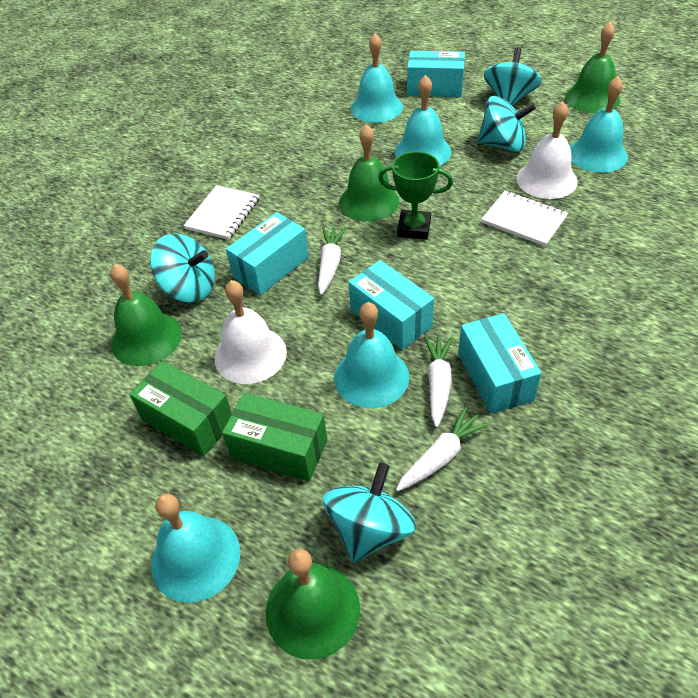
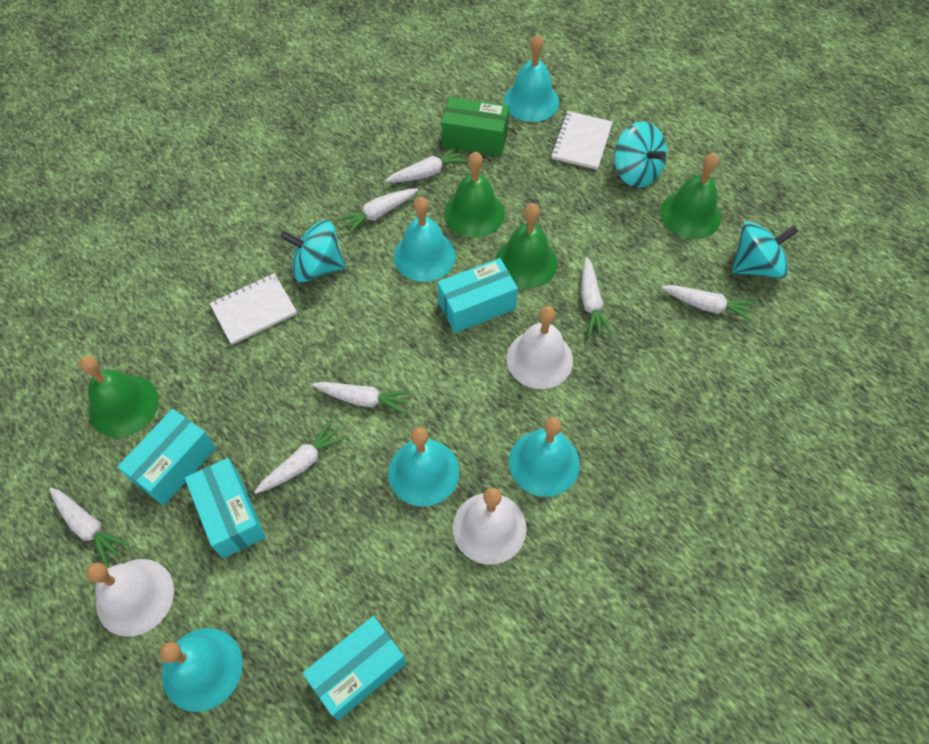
green box: [129,361,232,456] [222,393,327,481] = 2 -> [441,97,509,156] = 1
green trophy: [378,151,453,240] = 1 -> none = 0
turquoise spinning top: [150,234,215,303] [323,462,416,562] [477,96,536,152] [484,47,542,106] = 4 -> [280,220,345,282] [614,121,667,188] [732,222,799,279] = 3
white bell: [214,280,287,384] [516,101,578,199] = 2 -> [86,559,174,637] [453,488,527,565] [507,306,573,389] = 3
white carrot: [318,227,347,295] [396,406,490,491] [424,336,453,428] = 3 -> [49,487,129,566] [254,420,347,494] [312,382,412,415] [336,188,418,235] [385,146,468,182] [581,257,613,337] [662,285,757,323] = 7

